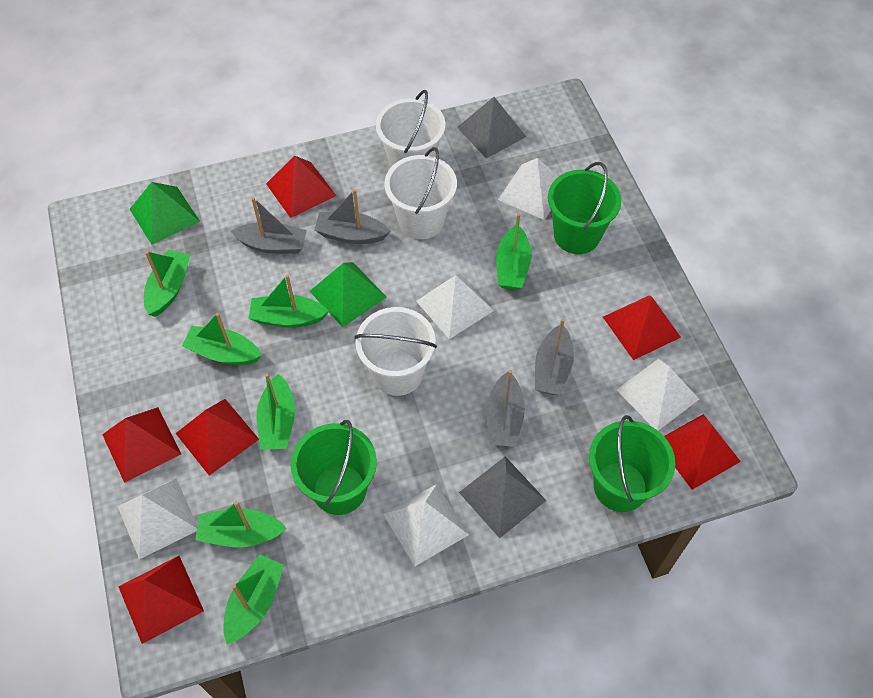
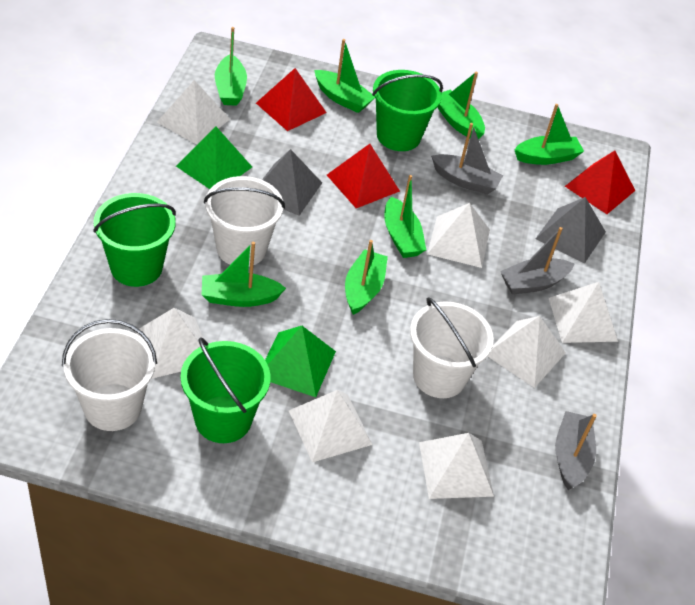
grey boat: [231,197,307,254] [314,189,390,244] [486,370,525,447] [535,319,574,395] = 4 -> [431,123,503,195] [500,227,574,295] [555,411,597,490] = 3
red pyramid: [102,407,181,483] [118,556,204,644] [176,399,259,476] [266,156,336,218] [603,295,681,360] [664,414,741,490] = 6 -> [256,68,327,131] [327,144,400,208] [565,151,635,214] = 3
white pyramid: [118,479,197,559] [383,484,469,567] [416,274,494,339] [498,158,559,220] [616,359,699,431] = 5 -> [136,308,203,379] [157,80,230,145] [289,390,373,462] [419,433,494,499] [427,203,490,268] [487,316,566,388] [549,282,618,343] = 7

